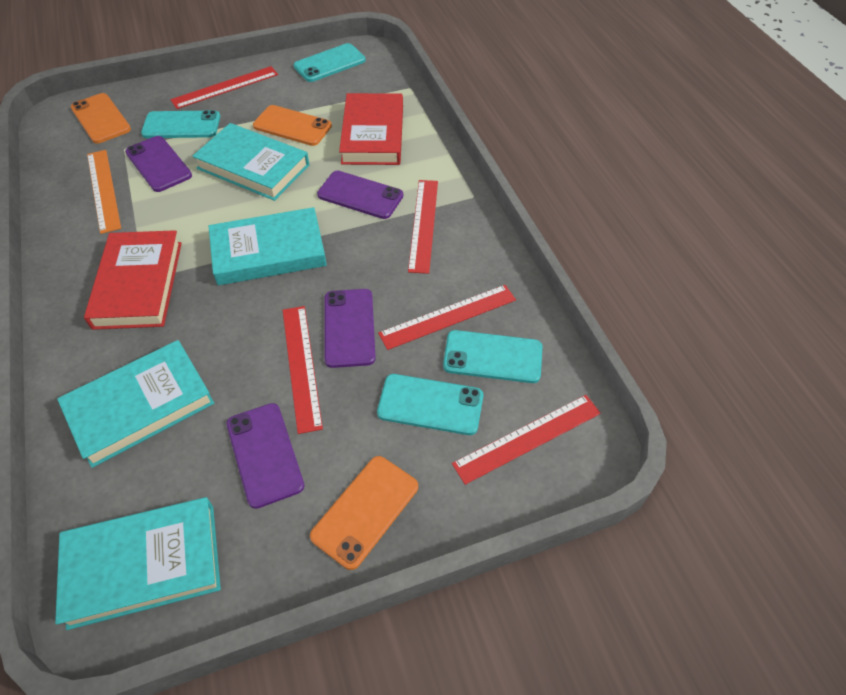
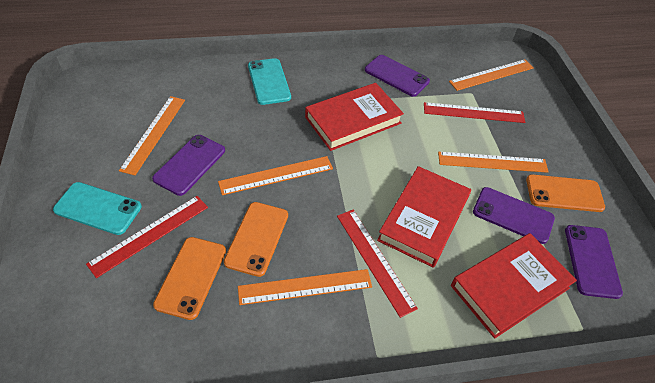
orange ruler: [87,150,121,234] = 1 -> [119,96,185,175] [218,156,333,195] [238,269,372,305] [438,152,549,173] [449,59,534,91] = 5
red book: [84,230,182,330] [339,93,403,165] = 2 -> [305,83,404,151] [377,166,471,268] [451,233,577,339] = 3
red ruler: [170,66,278,109] [283,306,323,434] [378,285,516,350] [408,180,438,274] [452,395,601,485] = 5 -> [86,196,208,278] [337,210,418,318] [424,102,525,123] = 3
turquoise book: [55,497,221,630] [57,340,214,468] [192,123,310,201] [209,207,327,286] = 4 -> none = 0
turquoise phone: [141,110,220,138] [294,43,366,82] [377,374,483,435] [443,330,542,383] = 4 -> [53,182,142,235] [248,58,291,105] = 2

